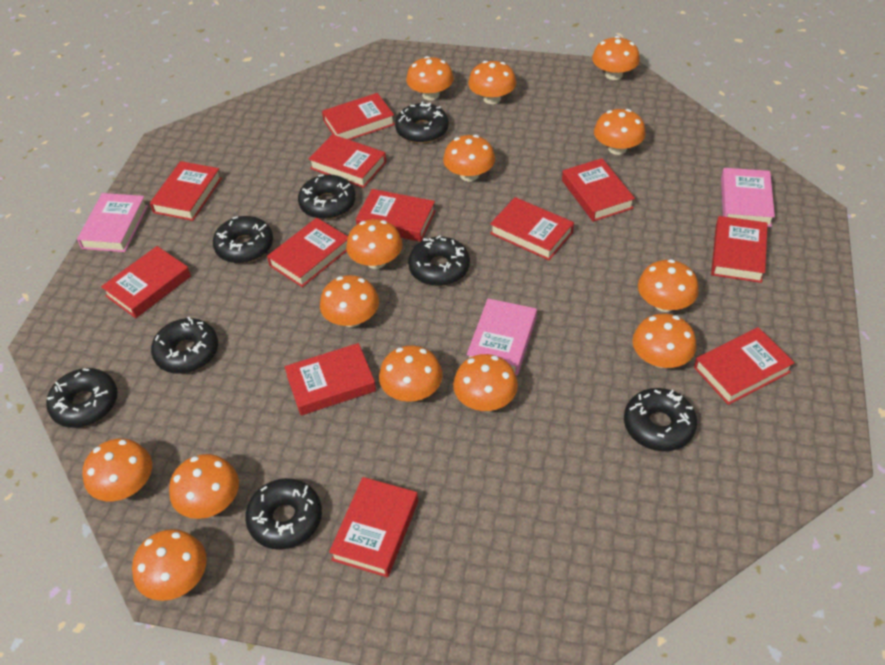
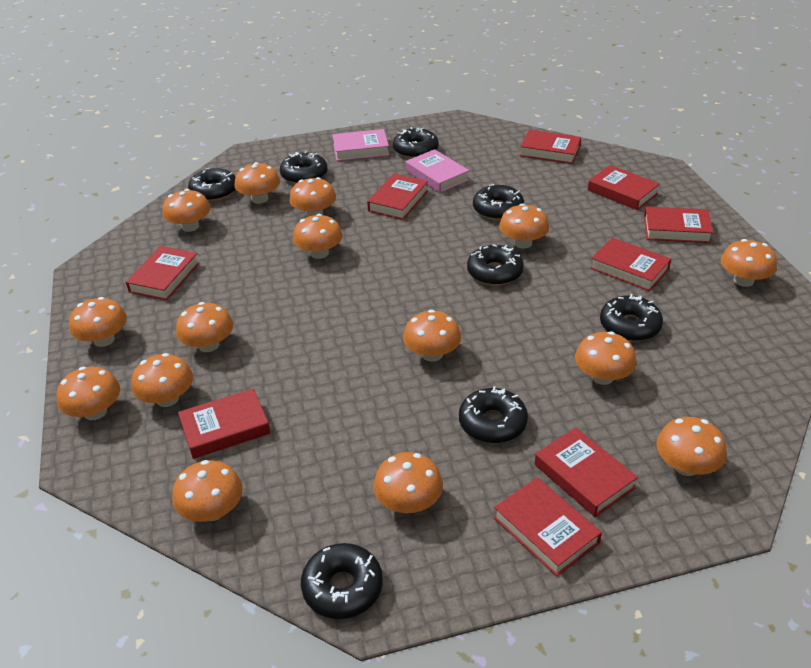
orange mushroom: [82,439,152,501] [132,529,207,601] [169,454,239,519] [320,275,379,327] [346,219,403,269] [379,345,443,402] [406,56,454,100] [443,135,495,181] [453,354,518,411] [468,61,516,104] [592,36,640,80] [594,109,646,155] [632,314,696,368] [638,259,699,312] = 14 -> [57,366,120,420] [69,297,127,347] [131,353,193,407] [162,189,211,232] [172,460,243,522] [176,302,233,352] [234,162,280,204] [289,177,336,217] [293,214,343,259] [373,452,443,513] [403,310,461,362] [499,203,549,249] [575,332,637,385] [656,417,727,476] [721,239,777,287] = 15
pink book: [77,193,148,252] [467,299,537,375] [721,168,775,227] = 3 -> [332,129,389,161] [406,149,469,193] = 2
red book: [101,246,191,318] [150,161,222,221] [267,218,348,287] [284,343,376,415] [309,134,386,188] [322,93,395,140] [329,477,418,578] [356,189,435,242] [490,197,574,260] [562,158,635,222] [694,327,794,405] [711,216,768,283] = 12 -> [126,246,199,301] [178,389,270,459] [367,174,428,220] [494,478,602,577] [520,130,581,164] [535,428,638,517] [588,165,660,210] [590,238,671,291] [644,206,713,243] = 9

